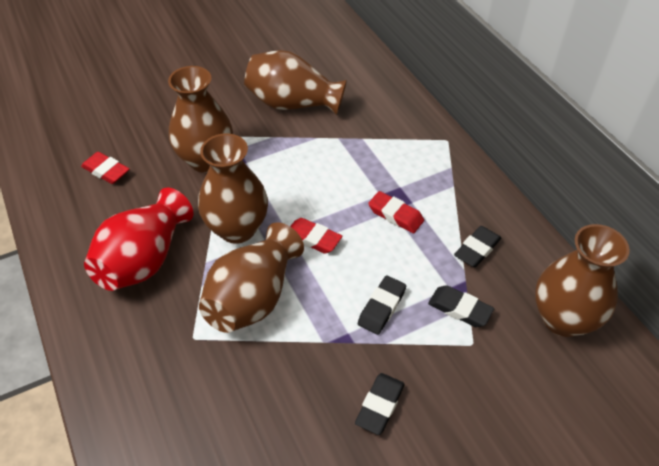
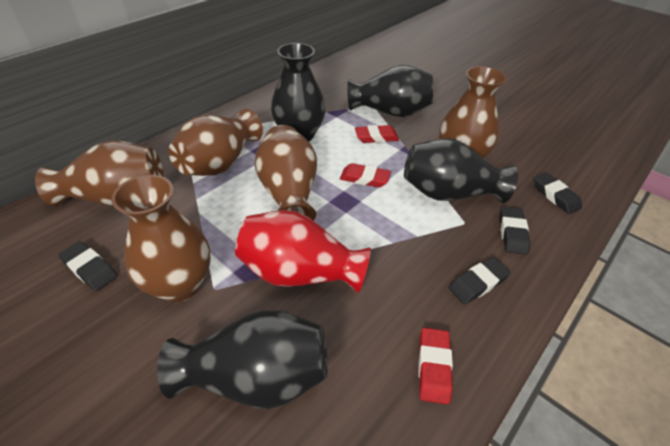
black vase: none = 0 -> [157,309,327,409] [271,43,326,141] [347,65,433,117] [404,138,518,203] = 4

